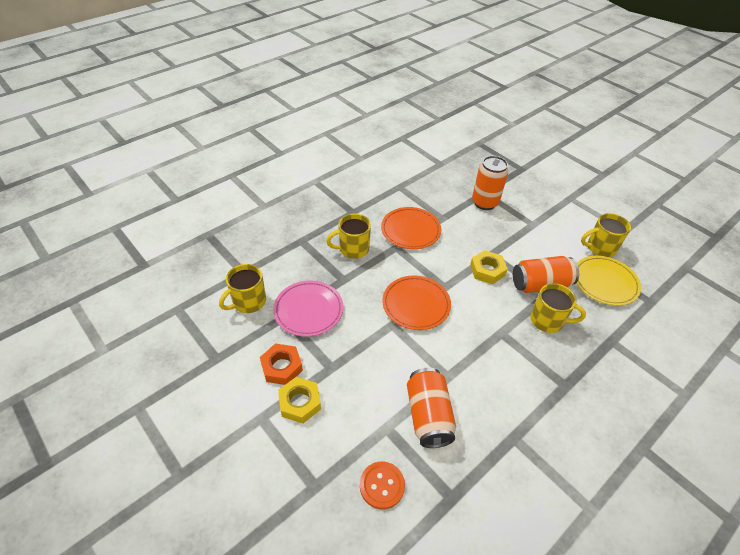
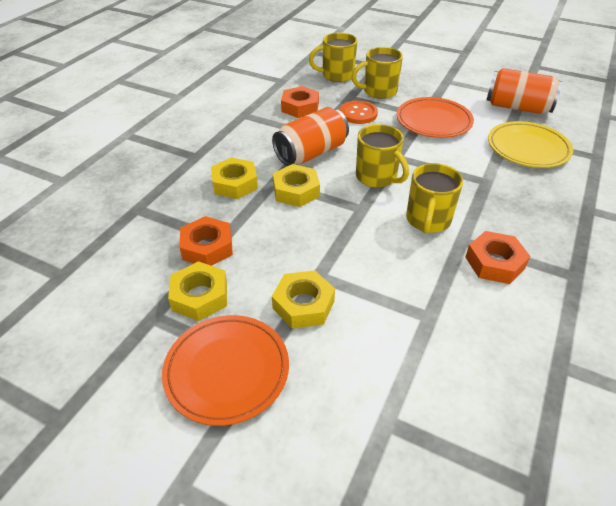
orange can: [407,368,456,448] [472,156,508,210] [513,256,579,293] = 3 -> [272,107,349,166] [487,68,562,114] = 2
orange nut: [260,343,303,385] = 1 -> [179,216,233,266] [281,86,319,118] [465,231,531,284] = 3
pink plate: [273,281,343,337] = 1 -> none = 0
yellow nut: [278,377,321,423] [470,250,508,284] = 2 -> [168,261,227,321] [211,157,258,199] [272,270,335,329] [273,164,320,207] = 4

